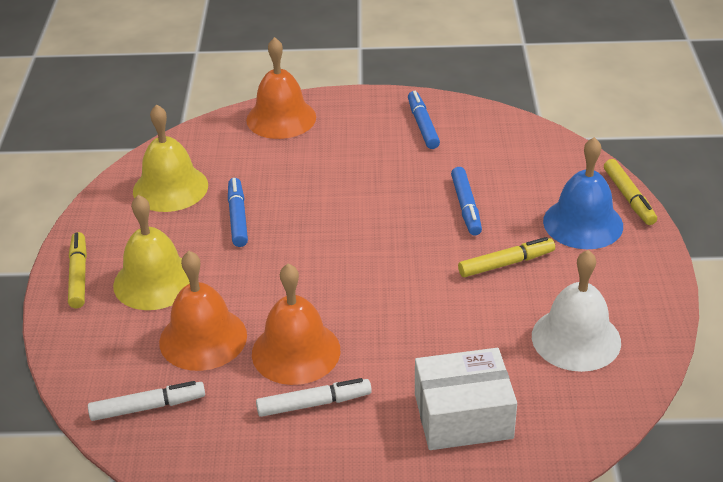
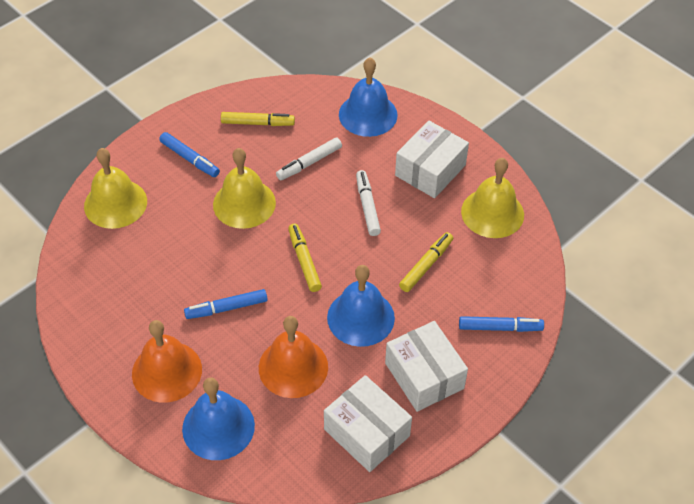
blue bell: [543,137,623,249] = 1 -> [182,378,255,460] [327,265,395,347] [339,58,397,137] = 3
orange bell: [159,251,247,371] [246,37,316,139] [252,263,340,385] = 3 -> [132,320,202,403] [259,316,328,398] = 2
white bell: [532,250,621,372] = 1 -> none = 0
white box: [415,348,517,450] = 1 -> [324,375,412,472] [385,321,468,412] [395,121,469,198] = 3
yellow bell: [113,195,190,310] [133,104,208,212] = 2 -> [84,148,147,229] [213,148,276,229] [461,158,524,238] = 3

